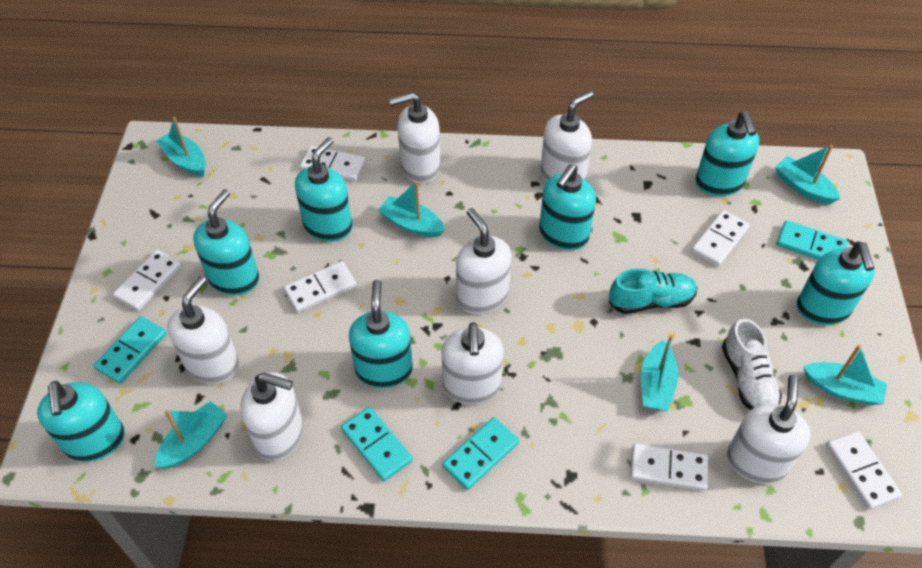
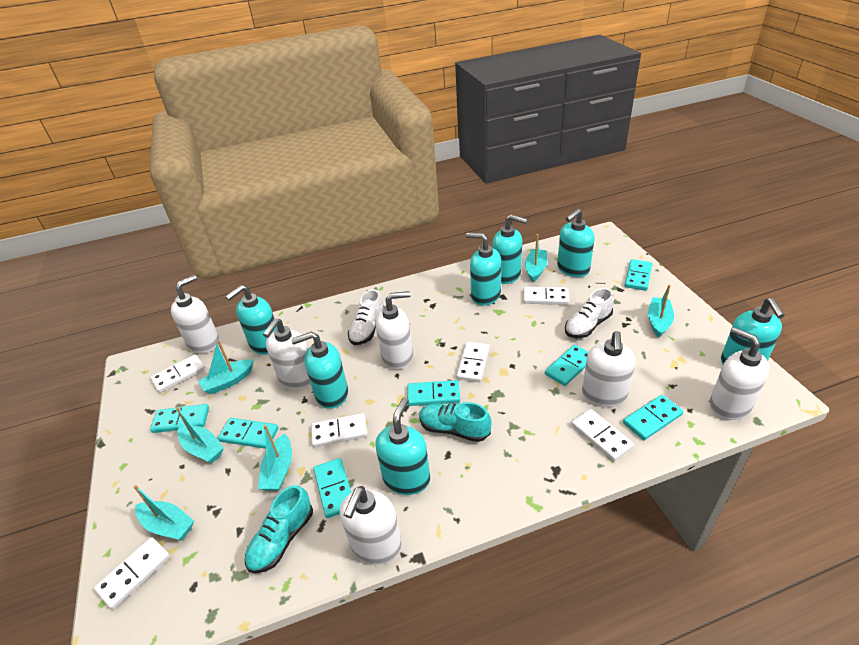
turquoise domino: [94,316,167,384] [341,407,413,481] [442,417,519,490] [777,220,848,260] = 4 -> [150,404,209,433] [218,418,278,449] [313,458,351,518] [407,380,460,406] [545,345,588,386] [623,395,683,440] [625,259,652,291] = 7
turquoise shoe: [609,268,697,314] = 1 -> [245,485,313,573] [419,402,491,442] = 2
white shoe: [722,319,782,410] = 1 -> [348,289,384,345] [565,288,614,338] = 2
white soap dispenser: [167,276,239,384] [240,372,304,461] [389,92,441,184] [442,322,504,405] [456,208,512,314] [540,91,593,182] [727,375,811,484] = 7 -> [171,275,220,353] [263,318,311,389] [340,486,402,565] [375,291,413,370] [582,331,636,407] [710,327,770,420] = 6

